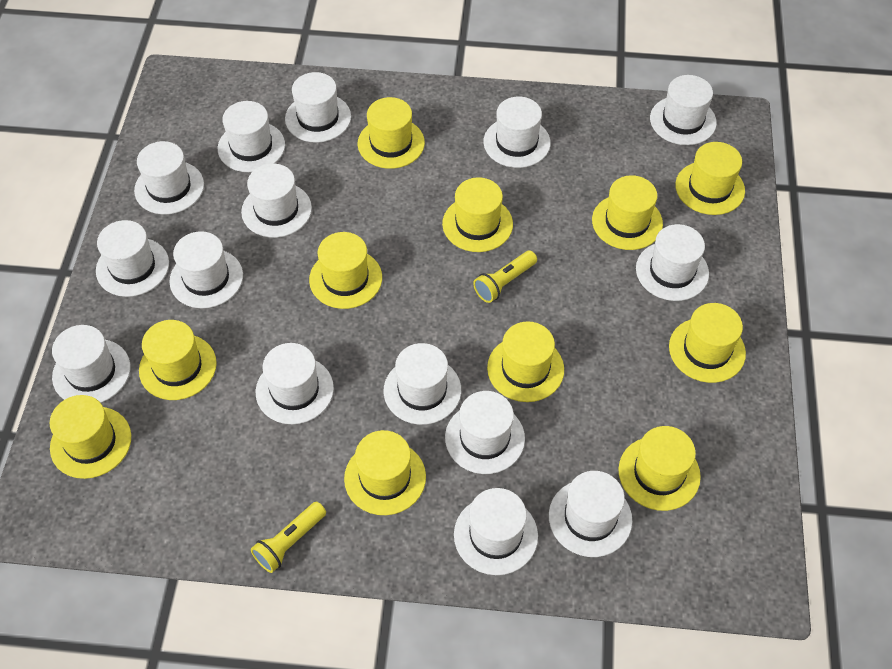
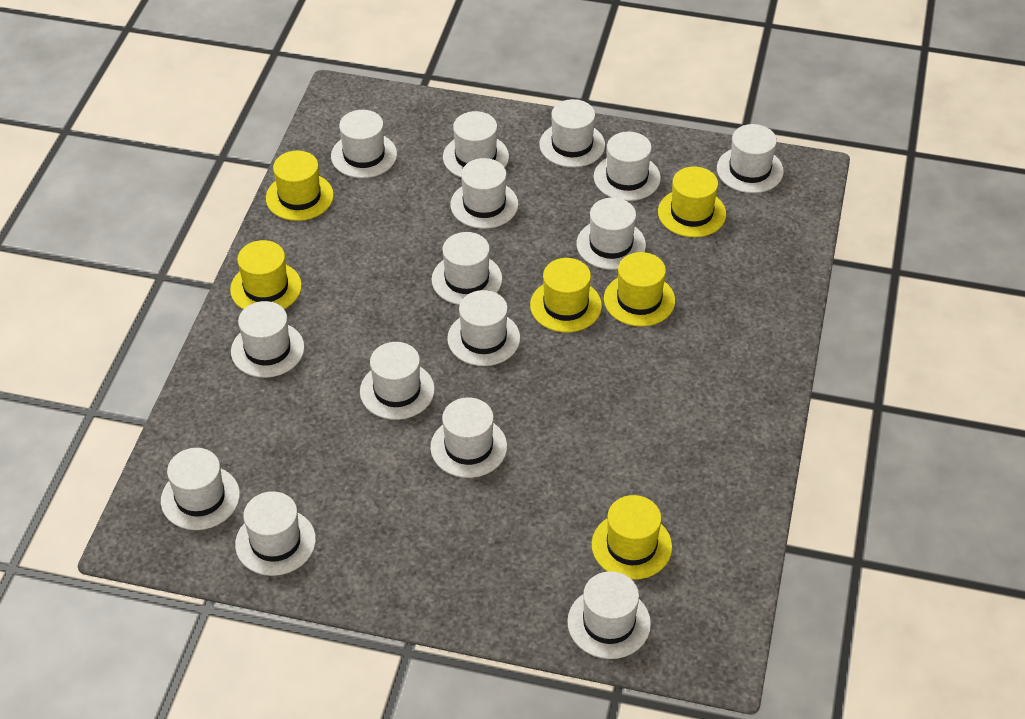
yellow flashlight: [251,502,326,573] [473,251,537,303] = 2 -> none = 0
yellow hat: [50,395,131,479] [139,320,217,400] [309,232,382,309] [344,430,426,515] [358,97,425,169] [442,177,513,252] [487,321,564,402] [592,175,663,250] [618,426,701,511] [669,303,746,383] [675,142,745,215] = 11 -> [230,240,302,310] [266,151,334,221] [530,258,602,332] [592,495,672,580] [604,252,675,327] [658,167,726,237] = 6

